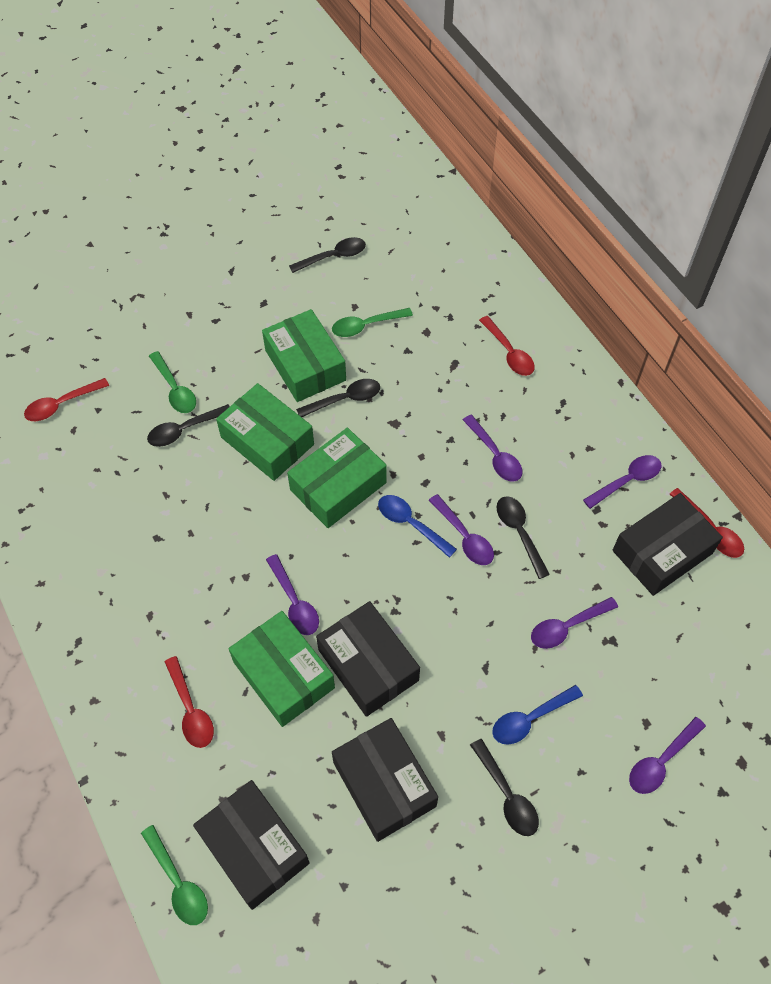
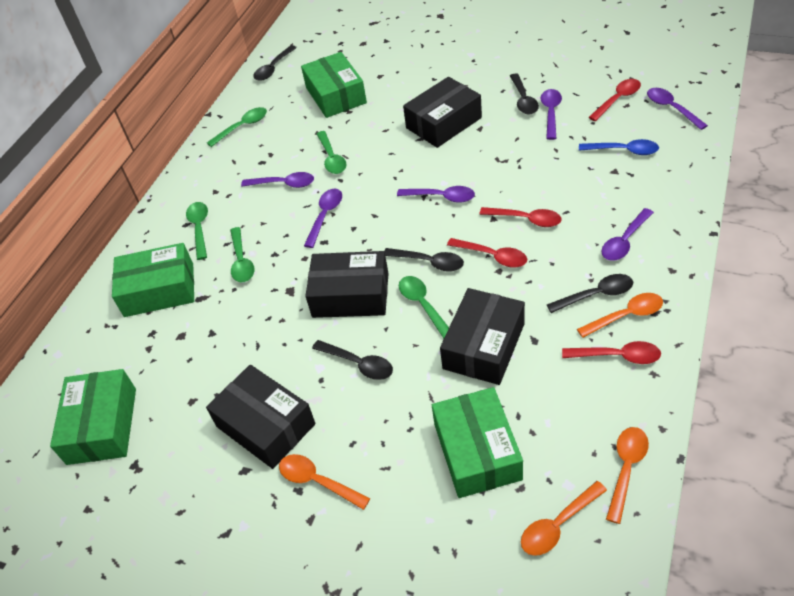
blue spoon: [378,495,457,558] [492,685,583,745] = 2 -> [579,139,659,155] = 1
green spoon: [141,825,208,925] [149,351,196,413] [332,308,413,337] = 3 -> [186,202,208,260] [207,107,267,147] [230,227,255,282] [317,131,346,174] [399,276,449,339] = 5
orange spoon: none = 0 -> [279,454,370,510] [521,481,607,556] [577,293,663,338] [606,427,649,524] = 4

